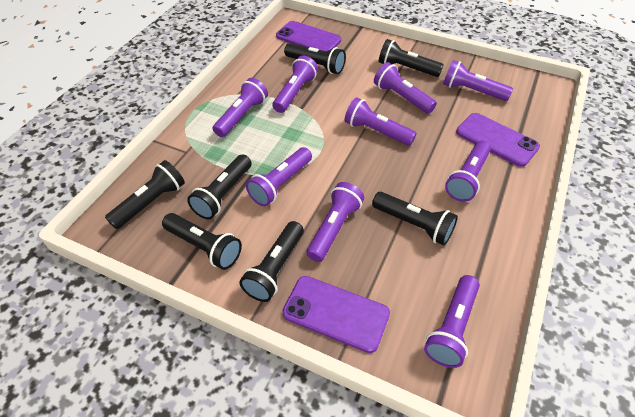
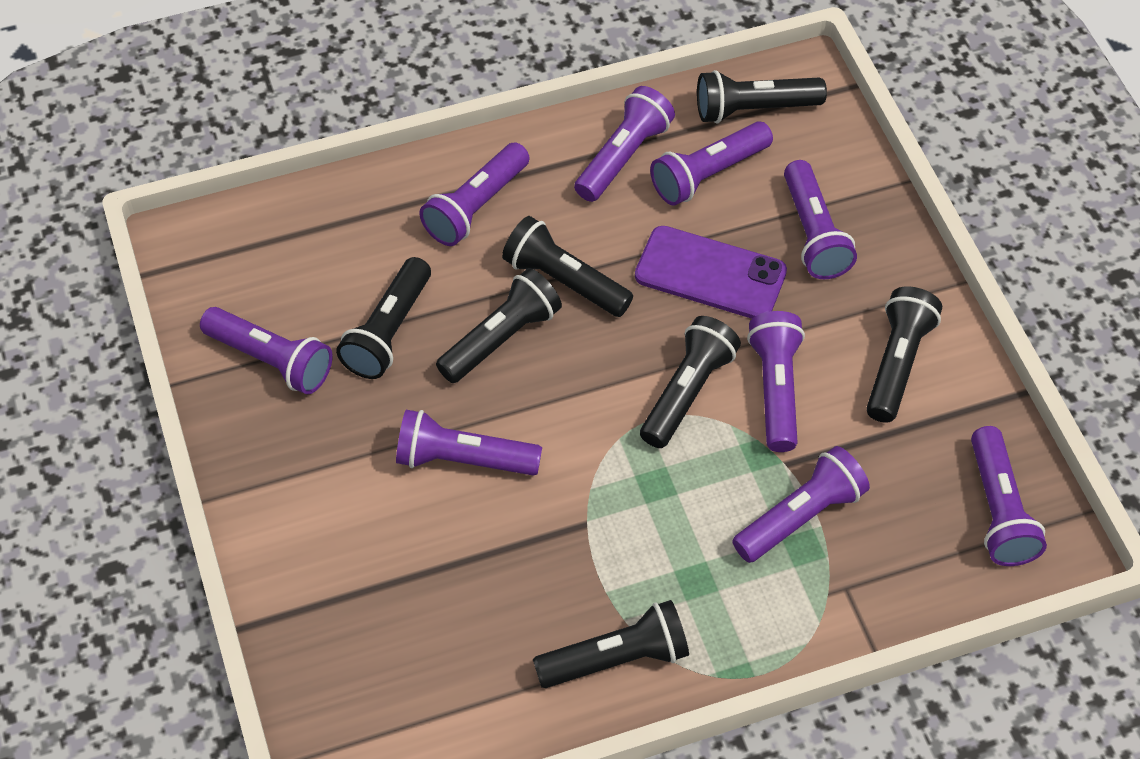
purple phone: [276,21,341,51] [282,276,390,353] [456,113,540,167] = 3 -> [635,226,787,319] = 1

